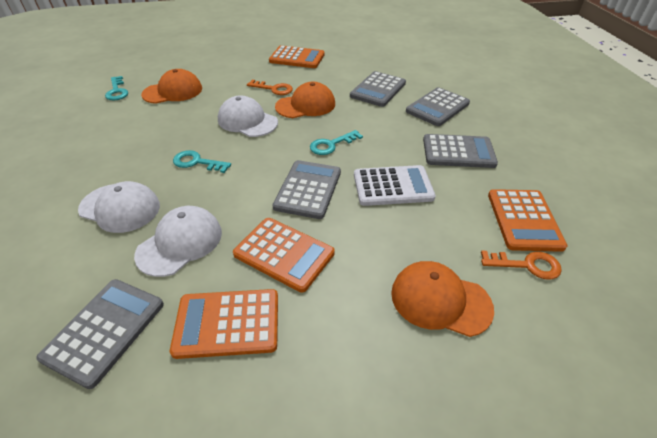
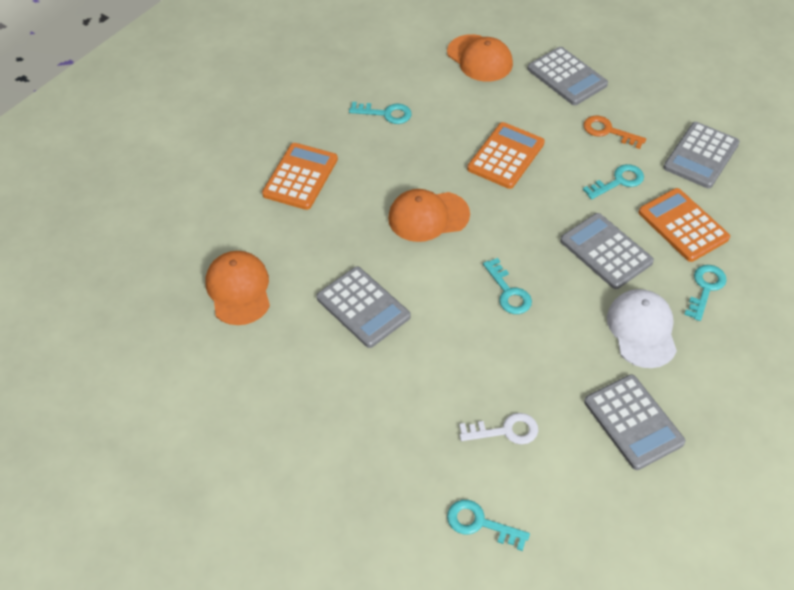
orange calculator: [170,289,278,359] [233,218,335,293] [269,45,325,68] [488,189,568,252] = 4 -> [262,143,338,210] [467,122,545,189] [638,188,730,262] = 3
orange key: [247,80,293,95] [481,251,562,280] = 2 -> [584,115,646,149] = 1
turquoise key: [105,76,128,100] [173,150,231,173] [310,130,363,155] = 3 -> [349,102,412,124] [447,500,530,551] [483,258,532,314] [583,164,644,200] [684,265,727,321] = 5
white calculator: [354,165,436,206] = 1 -> none = 0
white cap: [78,181,160,233] [134,206,222,277] [218,95,278,137] = 3 -> [607,289,677,368] = 1
white key: none = 0 -> [459,413,538,445] = 1

